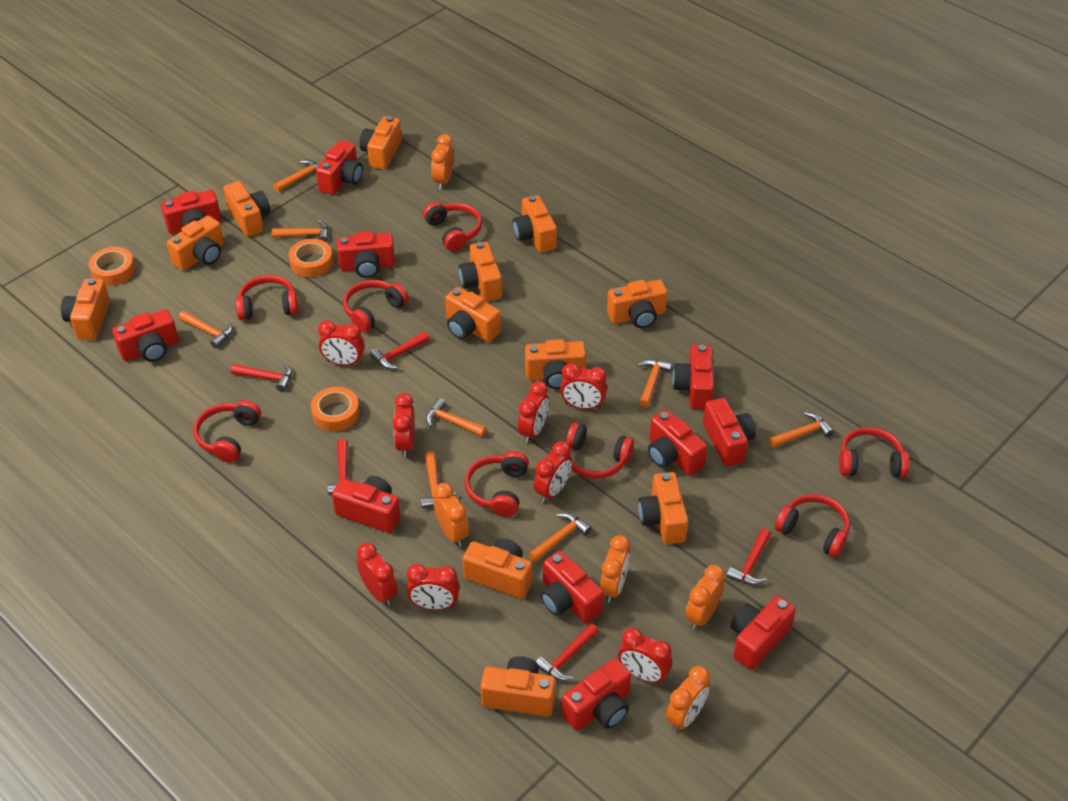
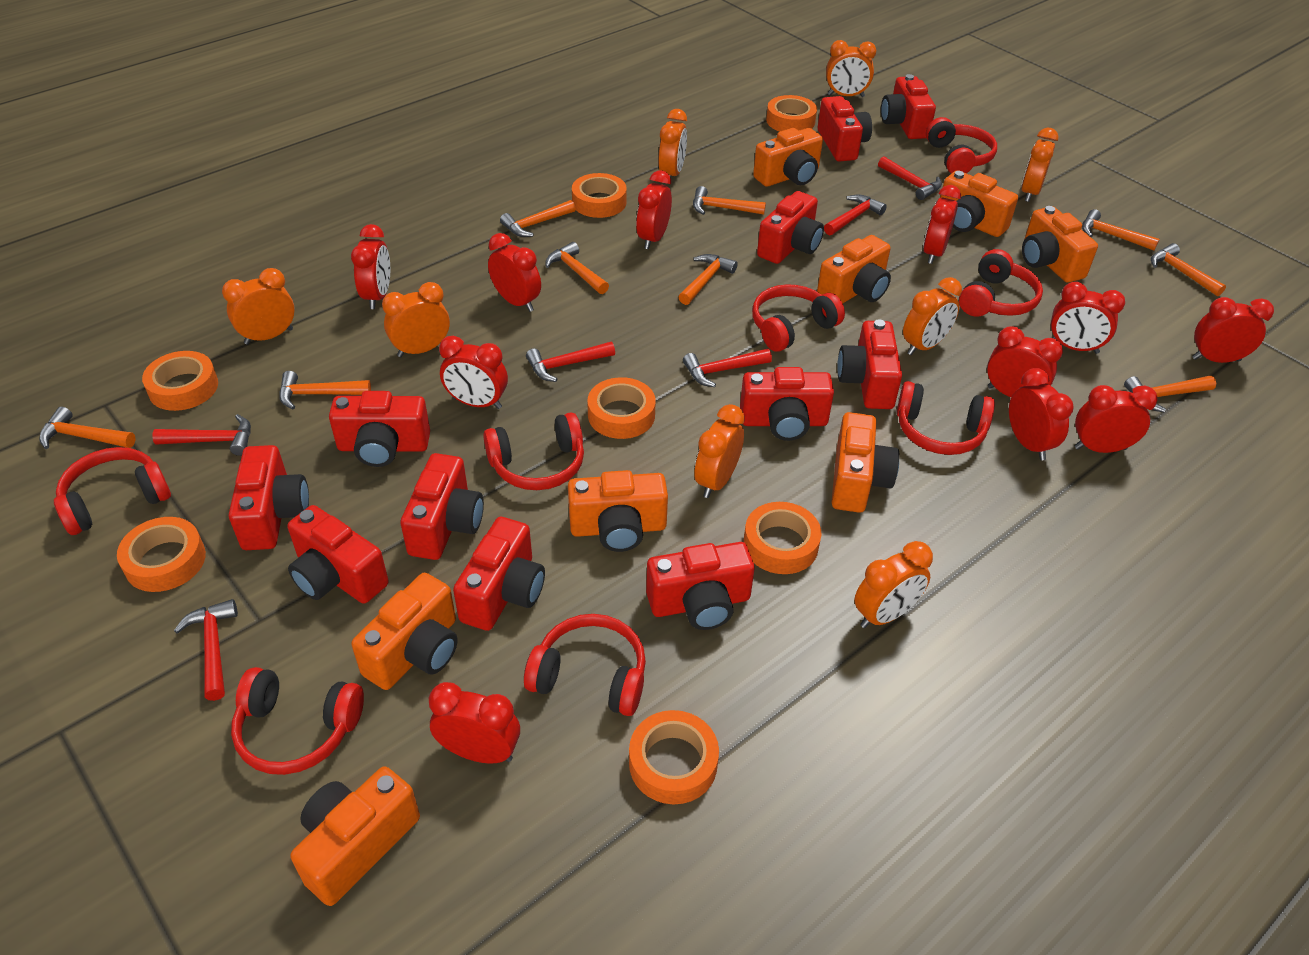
orange camera: [61,278,110,340] [167,215,224,271] [223,181,270,237] [360,116,402,170] [445,287,501,342] [459,242,502,302] [462,539,532,599] [480,656,556,717] [513,195,557,253] [525,339,586,389] [607,280,667,328] [638,472,688,544] = 12 -> [290,766,420,906] [351,573,458,690] [568,470,668,552] [753,128,823,187] [817,235,891,303] [831,412,899,513] [940,170,1018,237] [1022,206,1098,283] = 8
orange clock: [431,134,454,190] [434,483,469,547] [600,535,630,603] [666,666,710,732] [685,565,725,630] = 5 -> [222,268,295,345] [382,282,450,357] [658,109,687,178] [694,404,745,498] [826,40,876,97] [854,541,933,628] [903,277,962,355] [1021,128,1059,202] = 8
orange hammer: [179,311,233,349] [272,219,328,242] [273,160,319,192] [421,452,457,509] [426,398,487,437] [529,513,592,562] [637,359,672,408] [769,412,834,448] = 8 -> [39,407,136,449] [279,371,371,409] [500,200,576,237] [545,242,609,294] [679,254,738,305] [693,186,766,215] [1082,209,1160,251] [1124,376,1216,412] [1151,243,1226,297] = 9
orange tape: [89,247,135,286] [289,239,333,277] [311,387,360,432] = 3 -> [117,517,206,592] [142,351,218,411] [572,173,627,218] [587,377,656,439] [629,710,719,804] [744,502,821,574] [766,95,817,132] = 7
red clock: [318,320,365,366] [357,543,398,606] [393,393,415,457] [407,564,460,610] [518,381,549,443] [533,441,572,503] [560,363,607,409] [618,628,672,684] = 8 -> [351,224,390,309] [429,682,520,763] [439,336,508,409] [488,233,541,312] [636,170,672,249] [923,185,961,264] [987,326,1063,397] [1009,368,1074,460] [1051,282,1125,354] [1074,385,1158,453] [1192,297,1274,363] = 11
red hammer: [231,363,292,392] [328,439,364,495] [369,331,430,369] [536,623,599,681] [726,528,771,585] = 5 -> [152,414,251,456] [174,599,238,701] [526,342,615,382] [683,349,772,387] [824,195,887,235] [878,156,942,200] = 6

